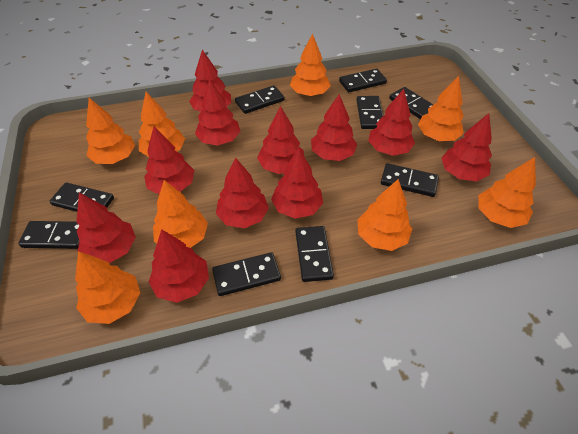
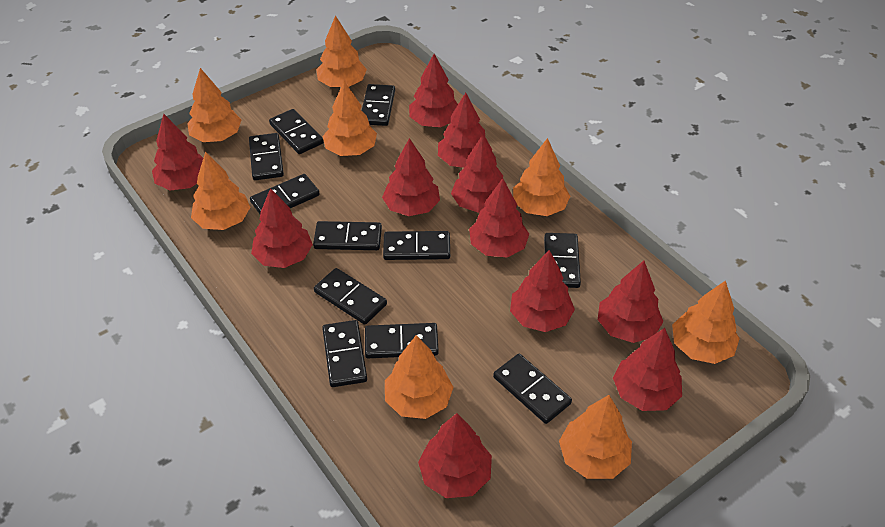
black domino: [18,221,79,249] [50,182,114,212] [212,252,281,296] [235,85,285,114] [295,226,334,282] [339,69,387,92] [356,96,383,129] [381,163,439,197] [389,87,433,119] = 9 -> [249,133,284,180] [250,174,320,214] [269,109,323,154] [313,221,382,250] [314,268,387,325] [322,320,367,387] [362,84,395,126] [365,323,439,358] [383,231,450,260] [493,354,572,424] [544,233,581,288] = 11

